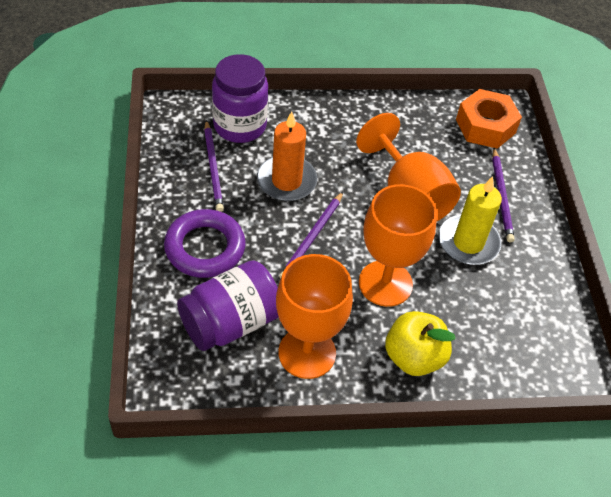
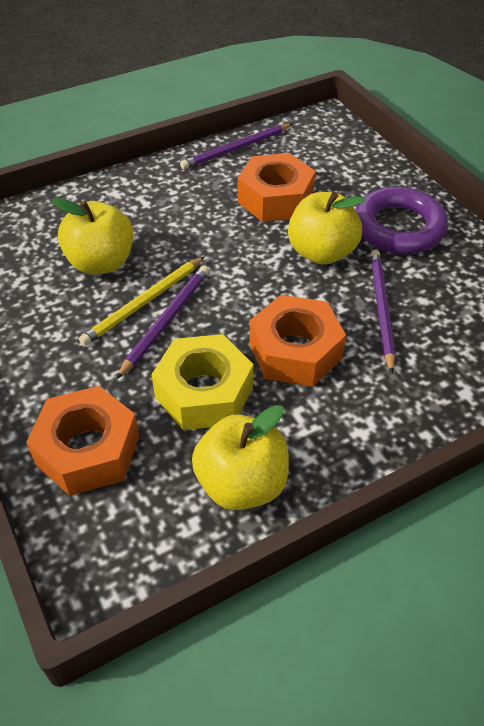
orange candle: [257,112,318,201] = 1 -> none = 0
orange goblet: [276,254,353,379] [356,113,461,222] [359,184,437,307] = 3 -> none = 0
orange nut: [456,89,522,149] = 1 -> [26,386,139,496] [238,153,316,222] [250,295,346,387] = 3
purple jar: [177,261,279,351] [212,54,268,143] = 2 -> none = 0
yellow apple: [385,311,456,376] = 1 -> [52,198,134,274] [192,405,289,510] [288,192,365,265] = 3
yellow candle: [439,176,502,265] = 1 -> none = 0
yellow nut: none = 0 -> [151,334,253,430] = 1
yellow pencil: none = 0 -> [79,256,205,346] = 1

